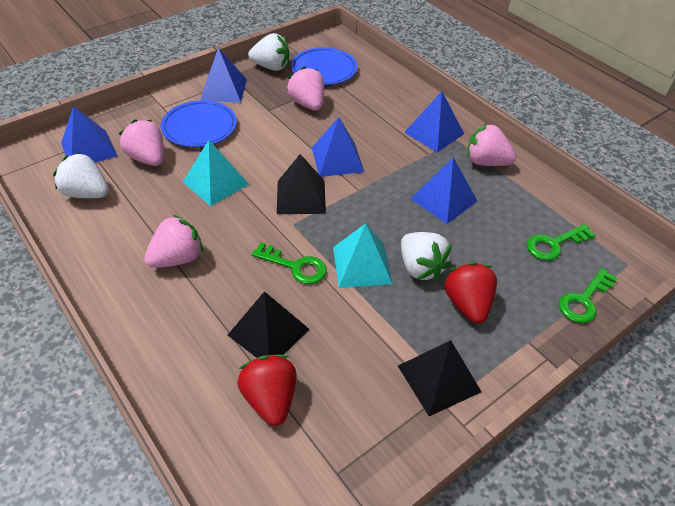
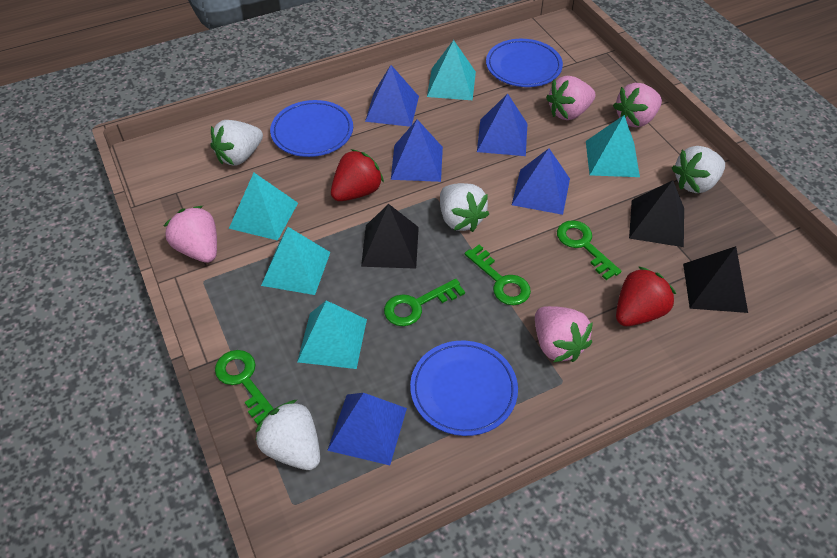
blue plate: [161,100,237,147] [291,47,357,85] = 2 -> [270,100,353,157] [410,341,518,436] [486,39,563,87] = 3
green key: [252,242,327,284] [527,224,596,261] [559,268,618,323] = 3 -> [215,350,274,425] [384,279,465,326] [465,245,531,305] [557,220,621,280] = 4
turquoise pyramid: [183,140,249,206] [333,223,392,288] = 2 -> [229,173,298,241] [261,227,330,295] [297,300,367,369] [427,40,476,100] [586,115,640,177] = 5
white strawberry: [53,152,109,198] [248,33,289,71] [401,232,452,281] = 3 -> [211,120,263,166] [255,400,320,470] [440,183,489,232] [672,146,725,193] = 4

